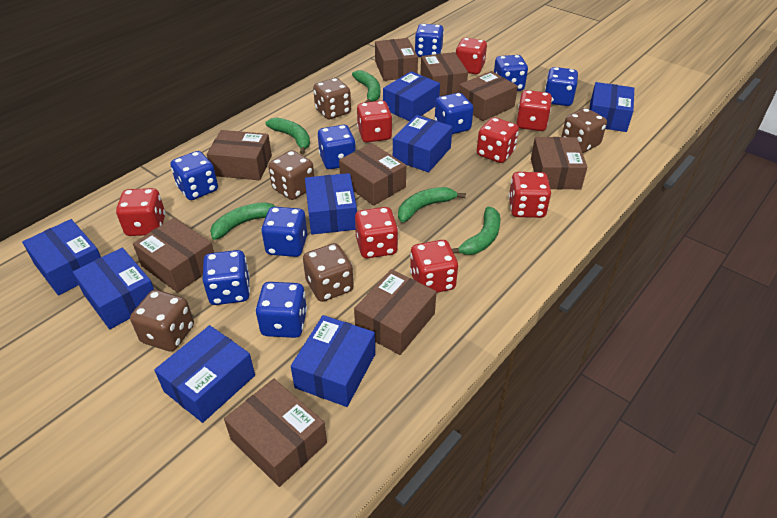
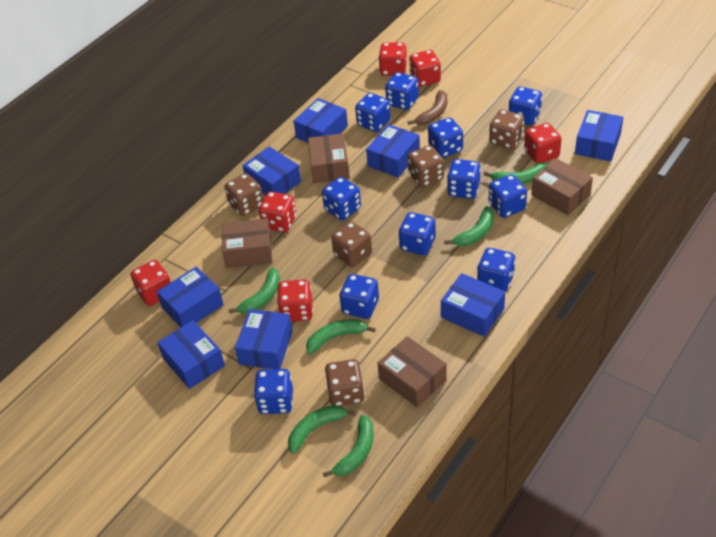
blue dice: [171,151,218,200] [203,250,250,305] [255,282,307,338] [261,207,307,257] [318,125,356,169] [415,24,444,57] [435,93,474,134] [494,55,528,91] [545,67,578,106] = 9 -> [254,369,293,414] [322,177,361,220] [340,274,379,319] [355,93,391,132] [385,72,419,110] [399,212,436,255] [428,118,463,158] [447,159,481,199] [477,248,515,292] [488,174,527,218] [509,87,542,125] = 11
brown banana: none = 0 -> [408,90,447,125] = 1
brown box: [133,218,214,293] [207,130,272,180] [224,379,327,487] [339,143,406,206] [354,269,436,355] [375,38,418,81] [420,52,468,96] [459,71,518,121] [531,137,587,189] = 9 -> [222,218,272,268] [308,133,350,183] [378,336,447,407] [531,158,593,215] = 4
green banana: [210,202,276,240] [265,117,310,154] [352,70,380,102] [398,187,466,222] [452,207,500,255] = 5 -> [228,267,280,314] [288,405,356,454] [306,319,376,354] [323,415,374,477] [444,206,494,246] [484,162,546,184] = 6
red dice: [116,188,165,236] [355,207,398,258] [357,101,392,142] [410,240,458,293] [456,38,487,74] [477,117,519,163] [508,172,551,218] [516,90,552,131] = 8 -> [131,260,171,306] [259,191,296,232] [277,279,313,322] [379,42,407,76] [409,50,441,87] [524,123,561,164] = 6

